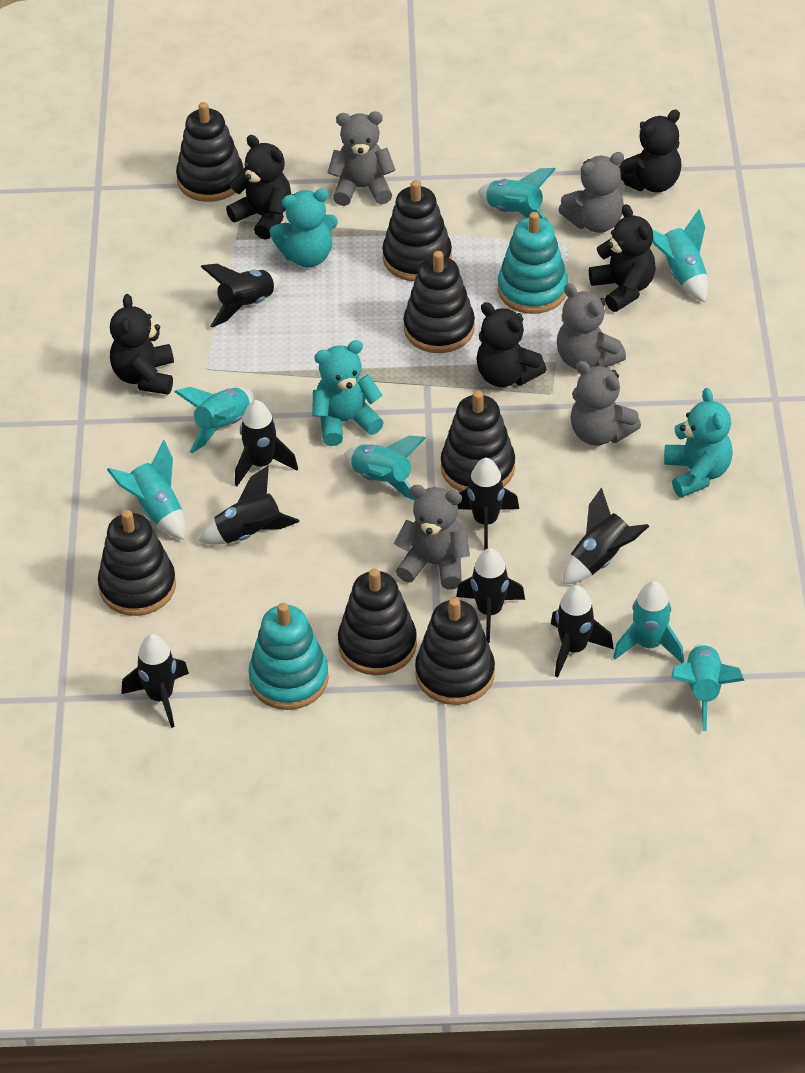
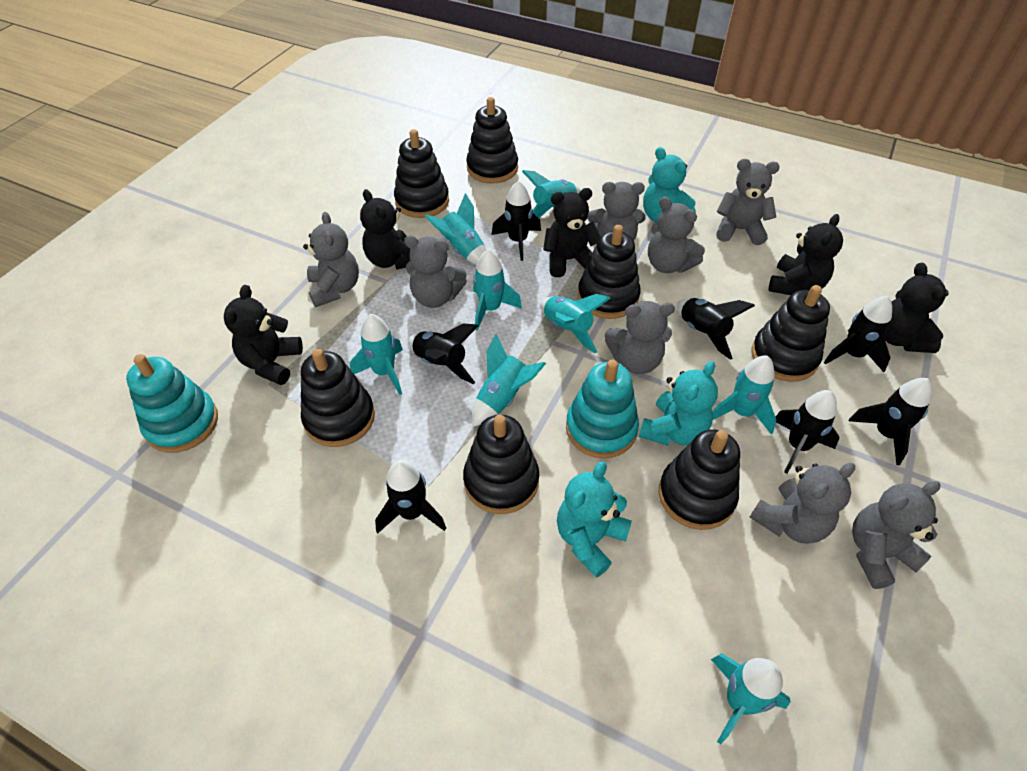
black rocket: [121,634,189,728] [198,466,299,545] [201,264,281,327] [235,400,298,486] [456,548,525,643] [457,458,519,550] [551,585,614,677] [562,488,649,585] = 8 -> [375,460,446,534] [408,323,478,384] [492,181,541,261] [677,298,755,360] [776,390,839,473] [824,296,892,372] [849,378,932,465] = 7
grey teddy bear: [328,112,395,206] [394,485,470,590] [557,283,626,369] [559,152,625,233] [571,361,641,446] = 5 -> [303,212,359,307] [404,235,467,308] [587,182,646,240] [605,301,675,374] [648,197,705,273] [716,159,780,245] [750,463,855,544] [852,481,941,589] = 8
turquoise rocket: [107,440,185,540] [175,387,254,453] [344,436,426,501] [478,168,556,222] [613,581,684,663] [652,209,708,302] [671,643,745,731] = 7 -> [350,314,403,395] [424,193,486,266] [472,334,546,427] [473,249,522,331] [522,170,581,218] [540,294,611,353] [711,653,790,744] [713,355,776,434] = 8

